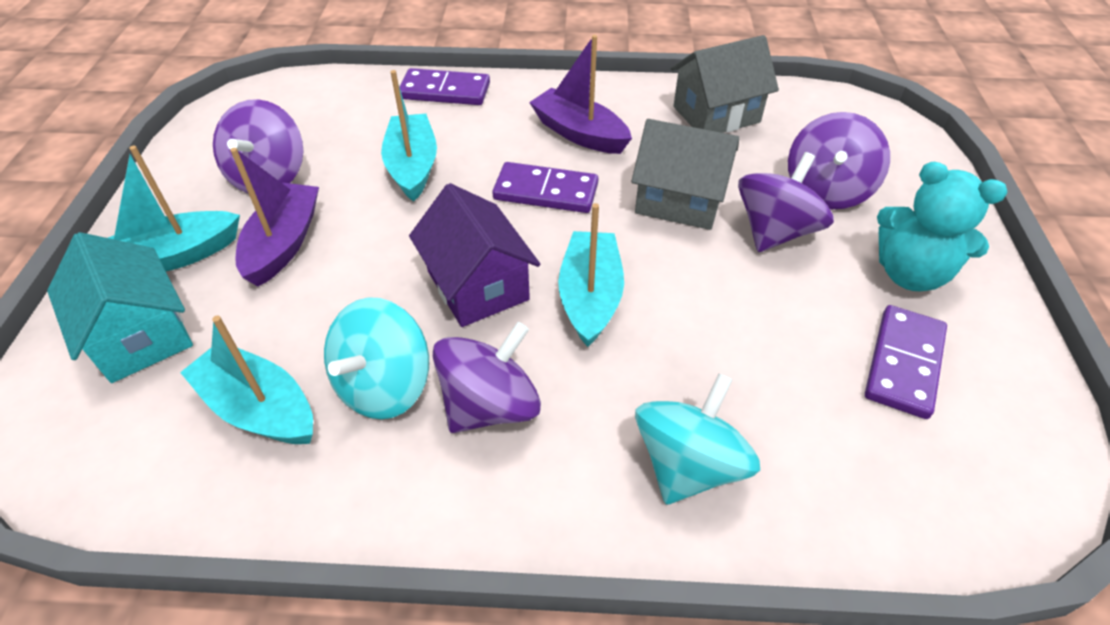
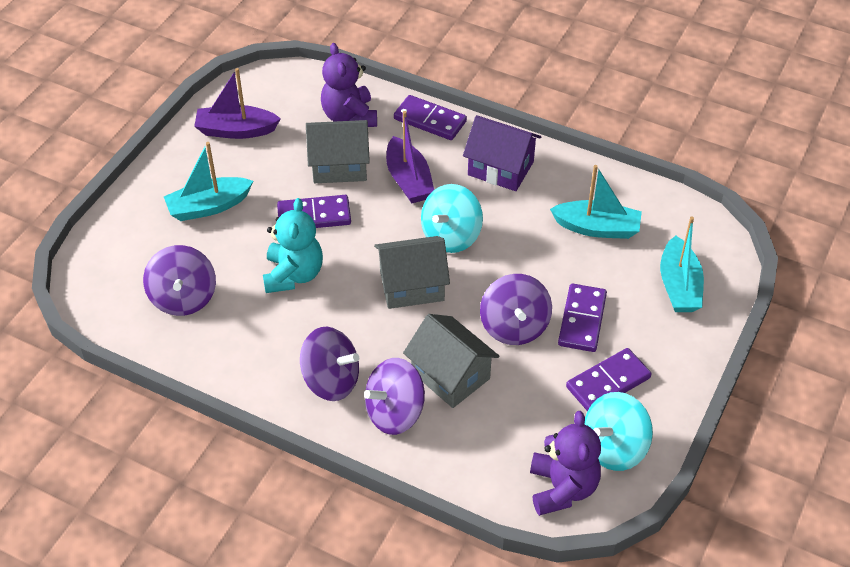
grey house: [631,119,740,230] [671,35,779,133] = 2 -> [306,120,370,183] [374,236,450,309] [403,314,499,408] = 3
purple domino: [400,68,490,105] [492,162,598,213] [865,305,947,419] = 3 -> [277,195,351,228] [394,95,467,140] [558,283,607,352] [566,348,652,411] = 4
purple teddy bear: none = 0 -> [321,43,377,127] [530,411,601,516] = 2
turquoise boat: [108,145,240,271] [180,316,313,444] [381,70,437,202] [558,203,624,347] = 4 -> [164,142,253,221] [550,165,642,239] [660,216,704,312] = 3
turquoise house: [47,232,193,383] = 1 -> none = 0

